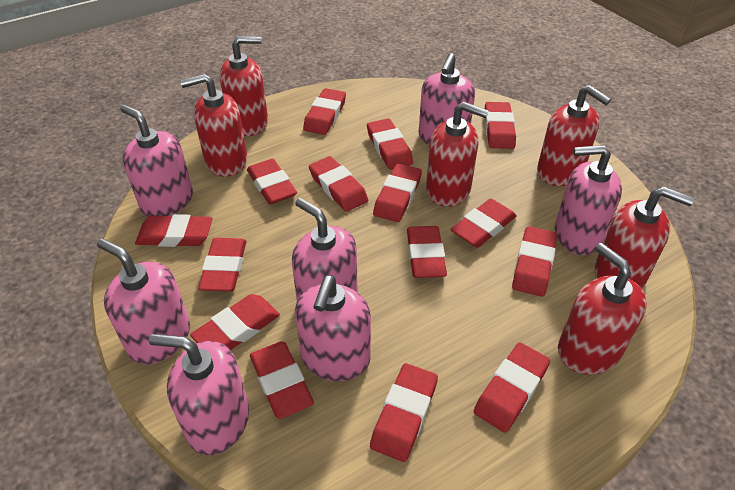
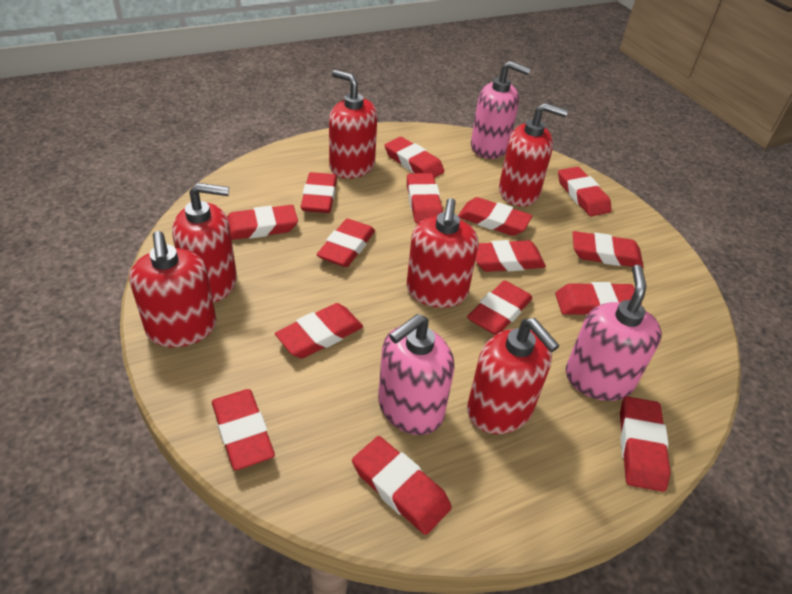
pink soap dispenser: [97,239,190,364] [120,105,193,216] [149,334,249,455] [292,198,358,300] [295,275,371,381] [419,53,475,146] [555,145,622,255] = 7 -> [378,314,455,435] [471,61,531,159] [566,265,662,401] = 3

